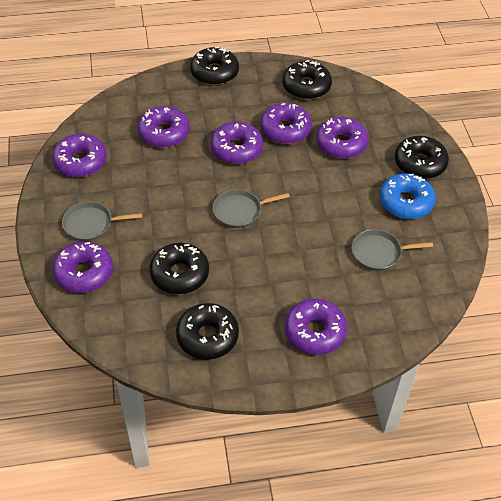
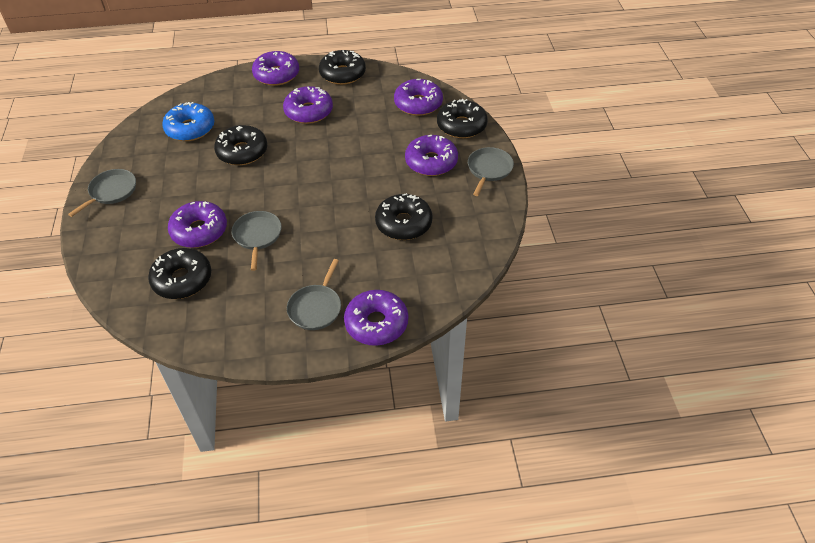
grey pan: [62,201,142,241] [213,189,290,228] [352,229,433,271] = 3 -> [68,169,136,217] [231,211,282,271] [287,259,341,330] [468,147,514,196] = 4
purple donut: [52,134,107,177] [52,242,113,293] [137,106,190,148] [210,122,263,164] [260,103,312,144] [285,299,347,355] [316,117,369,159] = 7 -> [168,201,227,248] [252,51,299,86] [283,86,333,124] [344,290,408,346] [394,79,443,116] [405,135,458,176] = 6

